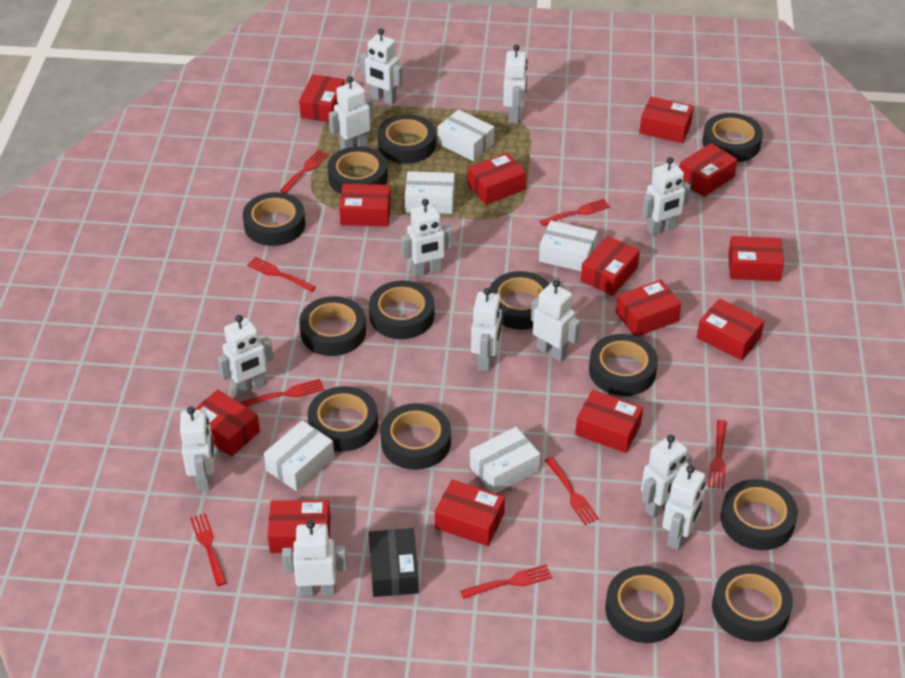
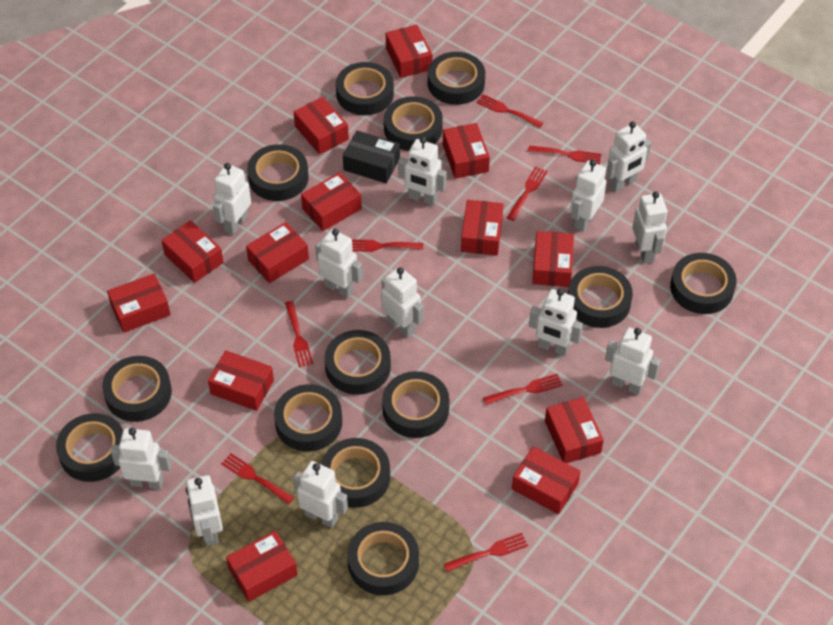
white box: [264,420,334,491] [405,171,455,214] [437,110,494,161] [470,427,540,494] [539,221,597,271] = 5 -> none = 0

